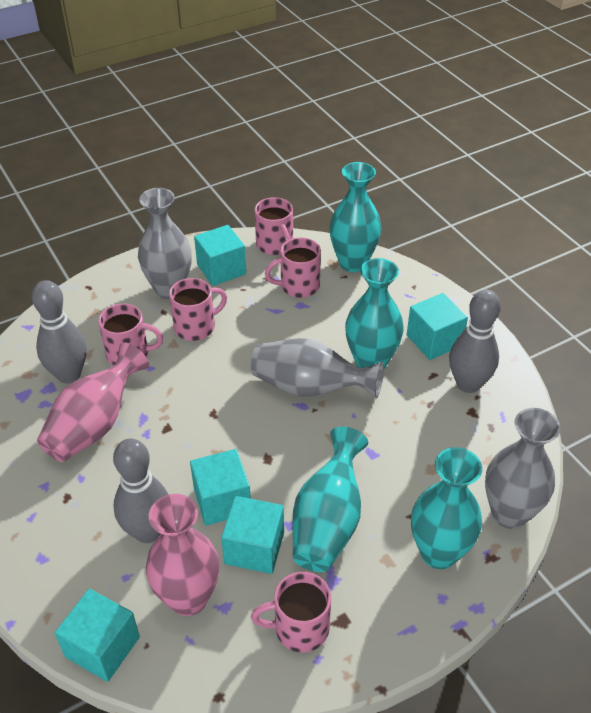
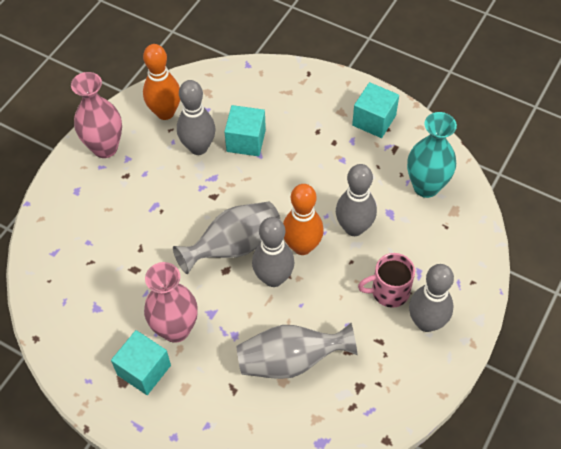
grey bowling pin: [32,280,87,384] [113,438,168,543] [449,290,501,393] = 3 -> [177,80,215,155] [252,217,294,287] [336,164,377,236] [409,264,454,332] = 4
grey vase: [138,188,192,300] [251,338,384,398] [485,408,561,529] = 3 -> [173,202,281,274] [237,323,358,379] = 2
orange bowling pin: none = 0 -> [143,44,180,120] [283,184,324,255] = 2
pink mug: [98,304,163,366] [169,278,227,341] [251,572,331,653] [255,197,293,255] [265,238,321,298] = 5 -> [358,253,415,308] = 1
turquoise cube: [55,589,140,682] [190,449,251,526] [194,225,246,286] [221,496,284,574] [407,293,468,360] = 5 -> [111,330,171,395] [224,105,266,156] [352,82,399,138] = 3
turquoise vase: [292,427,368,572] [329,162,381,272] [345,258,404,369] [411,447,482,569] = 4 -> [407,112,457,198] = 1

